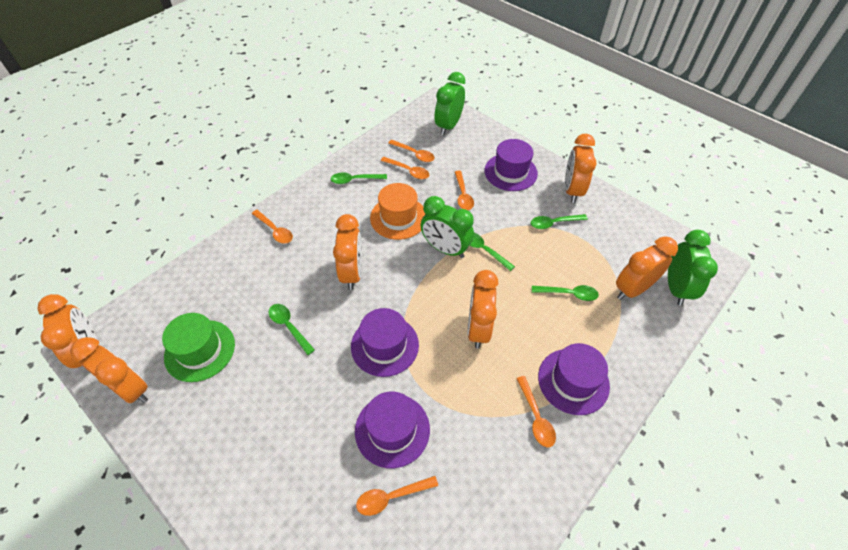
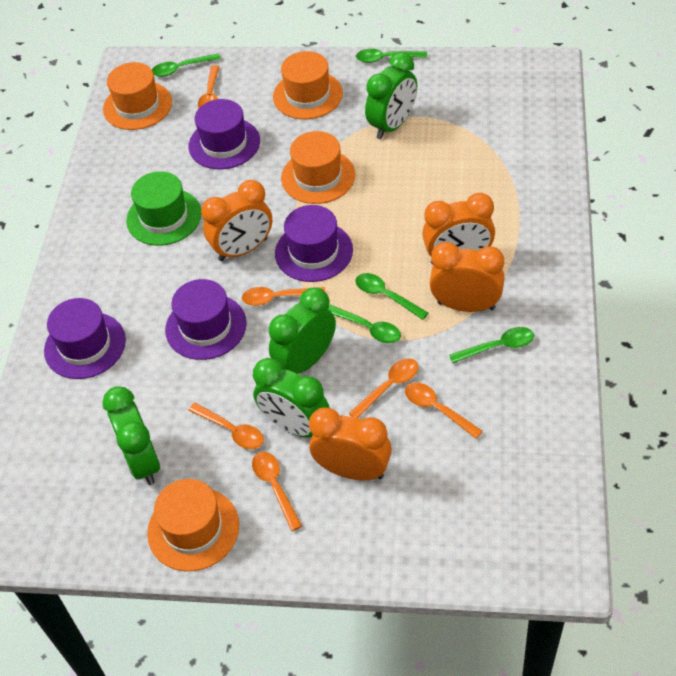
green clock: [420,196,474,258] [434,72,465,136] [668,230,718,306] = 3 -> [102,386,160,485] [253,358,330,437] [269,287,336,374] [365,52,417,139] = 4
orange clock: [37,294,97,368] [70,337,148,404] [333,214,362,290] [468,270,498,349] [565,134,596,203] [616,236,678,300] = 6 -> [201,180,272,261] [309,407,392,480] [422,193,495,265] [429,242,505,312] = 4
orange hat: [370,183,425,240] = 1 -> [103,62,172,130] [147,479,239,571] [273,51,343,119] [281,131,355,204] = 4

